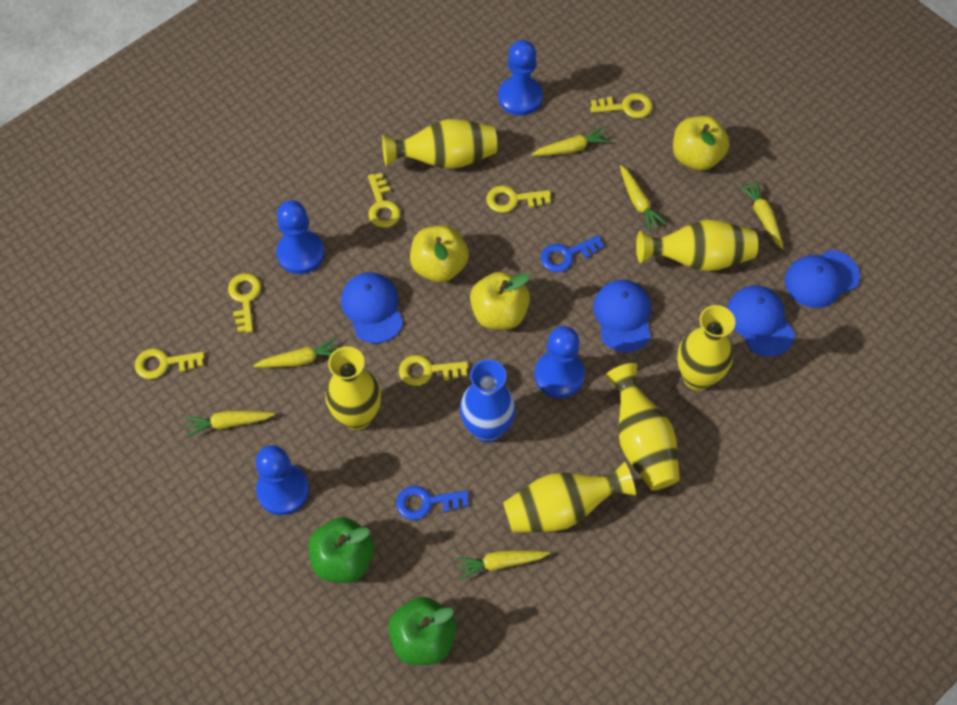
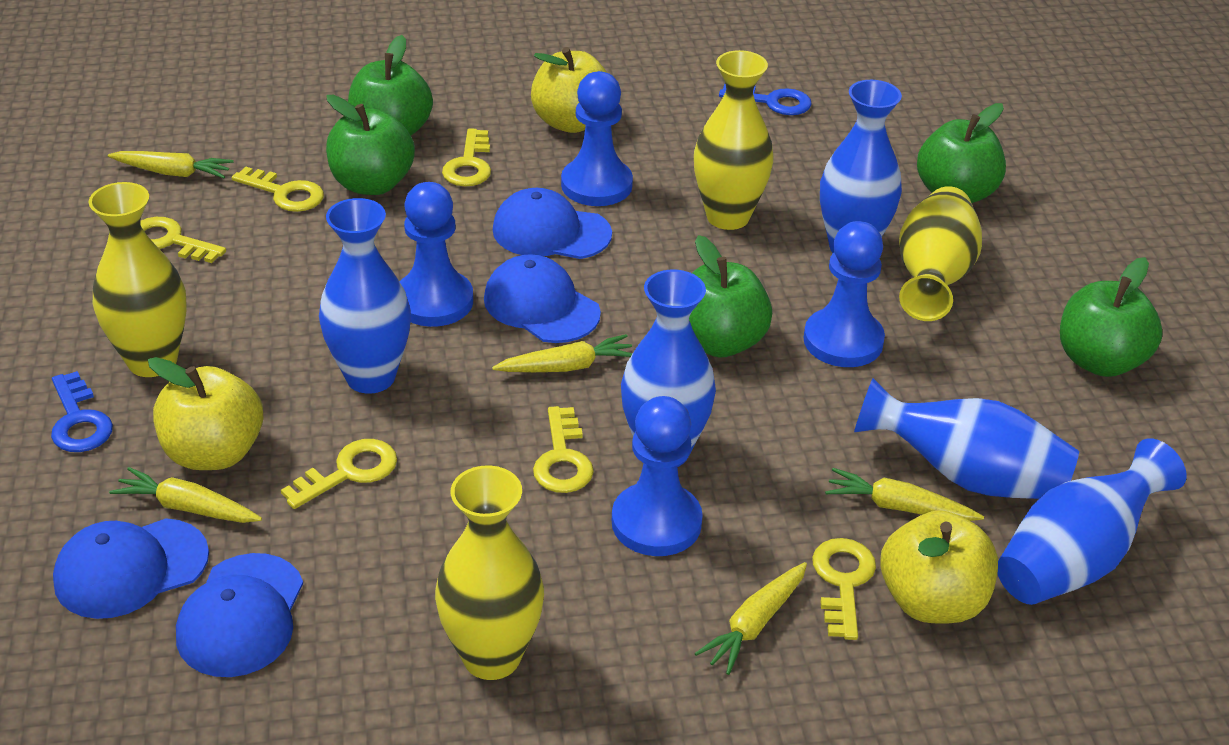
blue vase: [460,359,516,442] = 1 -> [319,198,411,394] [621,270,716,467] [820,80,902,253] [854,378,1079,499] [997,438,1187,605] = 5
green apple: [308,517,374,583] [388,597,456,665] = 2 -> [326,95,415,195] [348,35,433,135] [689,235,772,358] [917,103,1006,203] [1060,257,1162,377] = 5
yellow carrot: [185,411,275,437] [253,338,339,368] [456,550,550,580] [532,127,610,156] [620,165,667,232] [739,180,783,249] = 6 -> [108,151,233,178] [109,467,262,523] [492,334,633,372] [695,562,807,675] [825,468,984,521] = 5
yellow vase: [325,346,381,430] [382,119,497,169] [503,462,636,533] [605,363,680,490] [636,220,758,271] [677,305,736,391] = 6 -> [89,182,187,377] [435,465,544,680] [694,50,774,230] [899,186,982,321] = 4

